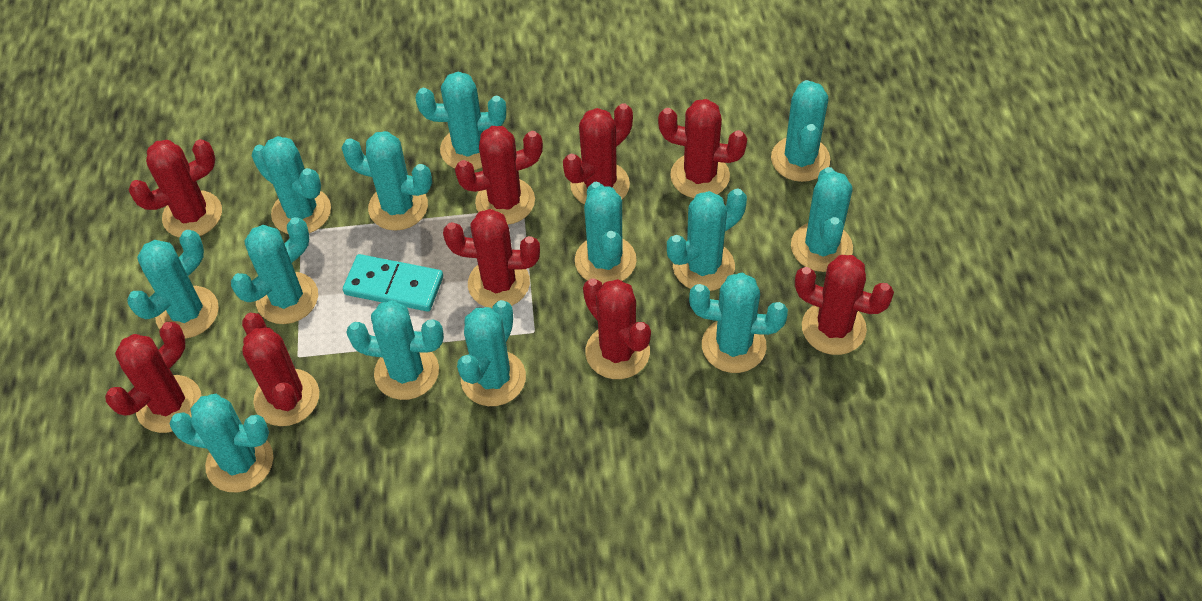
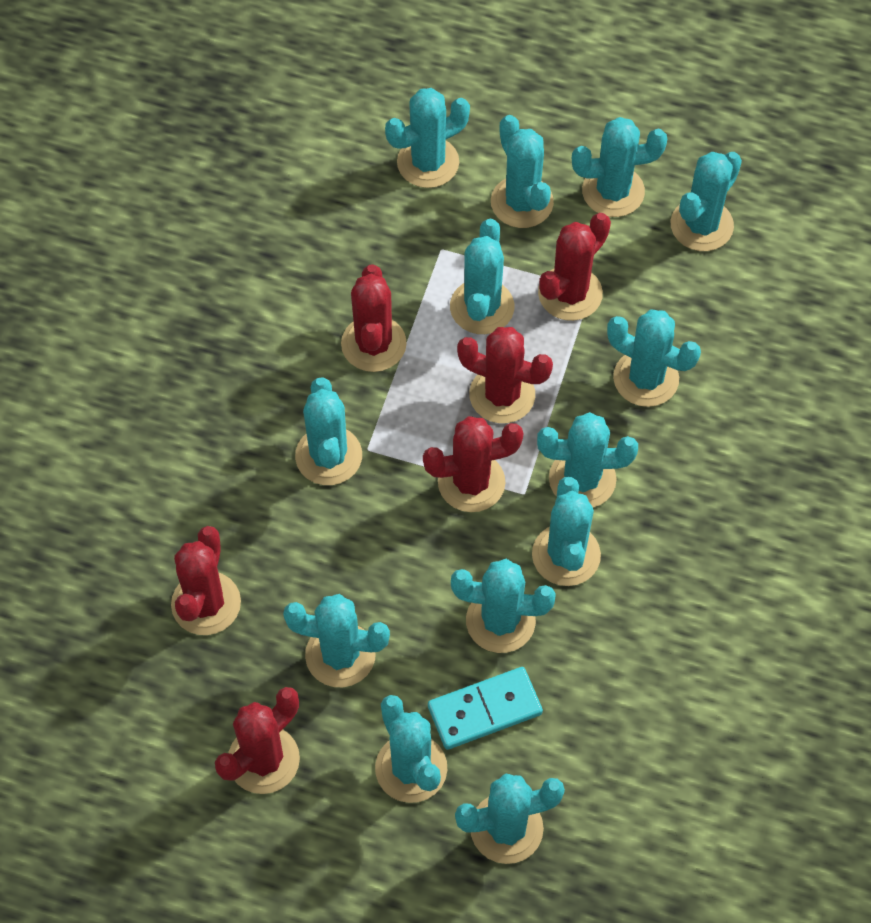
red cactus: [105,322,201,433] [128,139,222,238] [242,313,319,426] [443,209,540,308] [455,126,543,225] [563,103,633,205] [583,278,651,379] [658,99,747,198] [795,255,894,355] = 9 -> [171,526,241,635] [215,687,300,794] [341,265,407,372] [423,416,523,512] [457,327,553,423] [538,213,611,321] = 6

